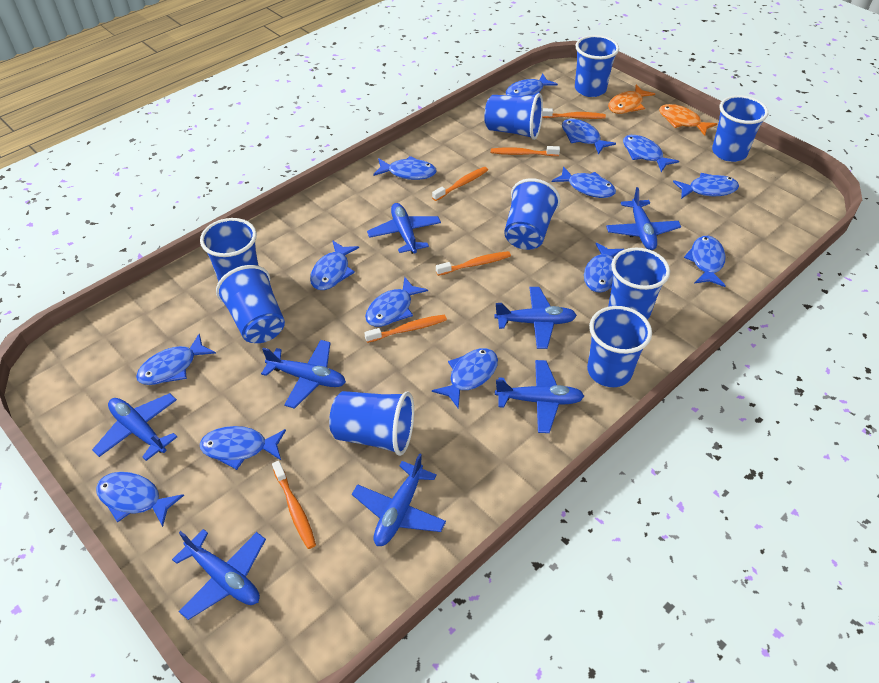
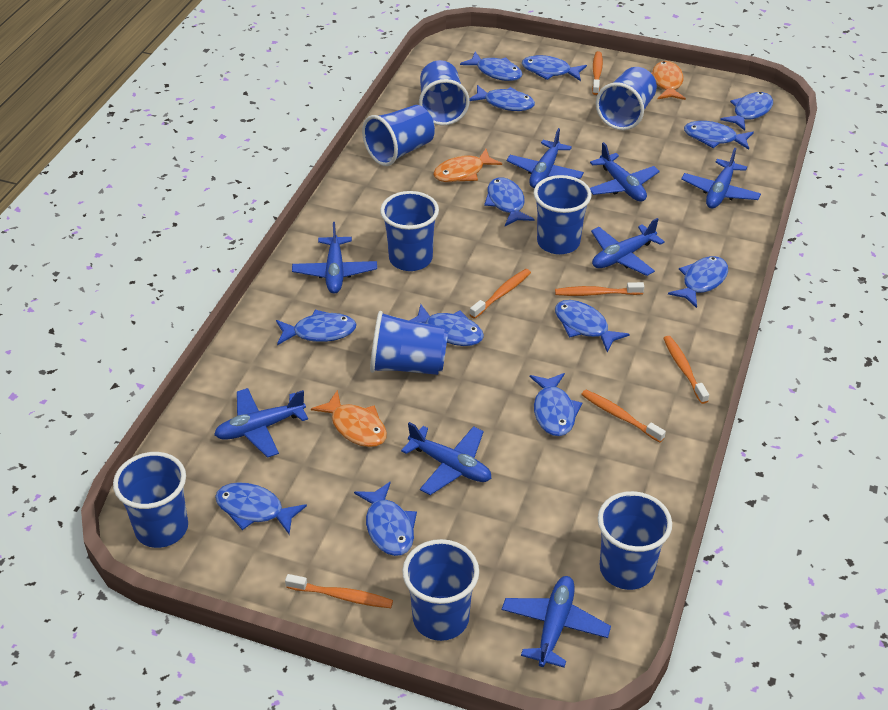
blue fish: [96,472,184,527] [136,334,216,385] [200,426,286,470] [310,240,359,290] [365,277,428,327] [373,156,437,180] [432,348,498,409] [506,74,558,96] [552,166,616,198] [562,119,616,154] [584,242,624,293] [623,135,679,172] [673,173,739,199] [684,236,726,287] = 14 -> [215,482,307,535] [276,309,357,345] [354,481,417,556] [409,304,484,346] [460,52,522,81] [469,85,535,111] [484,177,535,226] [522,55,587,81] [530,373,582,436] [555,300,629,352] [668,256,728,308] [684,121,754,150] [720,92,773,131] = 13
orange fish: [608,84,655,114] [659,104,717,136] = 2 -> [311,390,387,447] [433,149,502,182] [651,61,686,100] = 3

